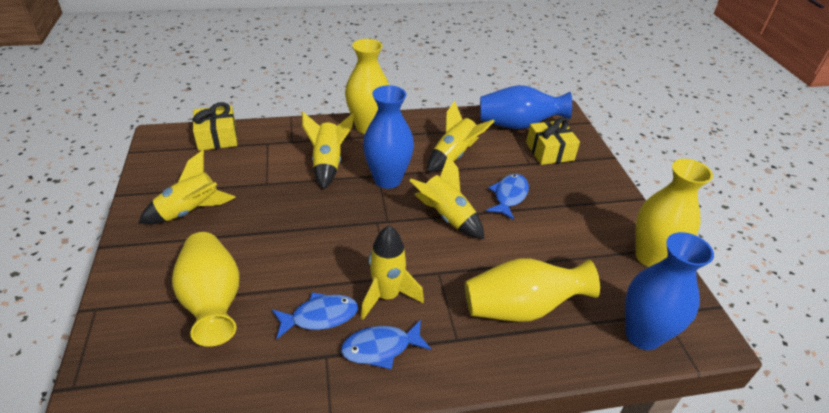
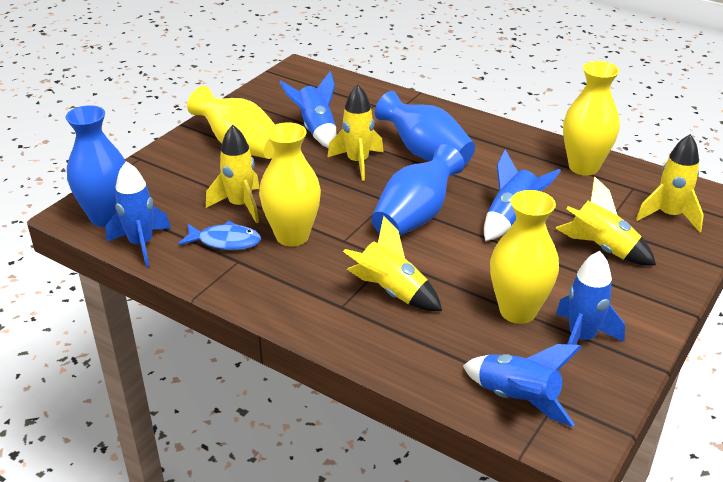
blue fish: [272,292,358,339] [341,320,431,370] [486,174,529,220] = 3 -> [178,221,261,250] = 1
blue rocket: none = 0 -> [106,161,171,267] [279,71,336,148] [463,344,582,427] [484,150,561,241] [556,251,625,364] = 5
yellow gift: [192,102,237,151] [526,117,580,165] = 2 -> none = 0

